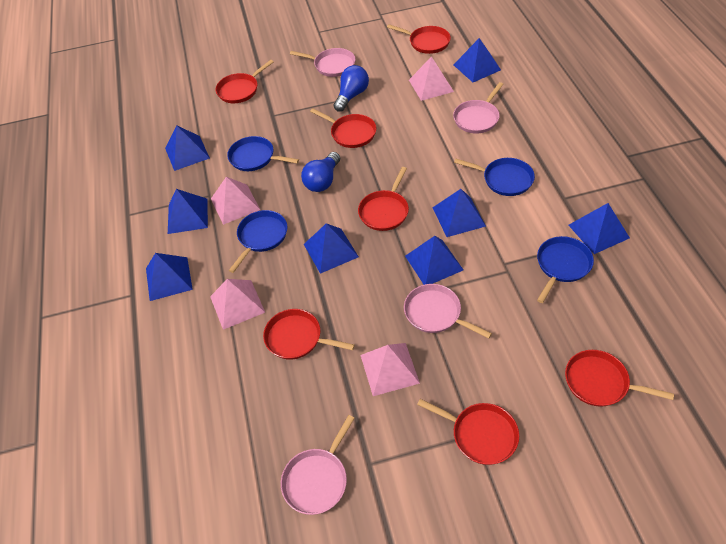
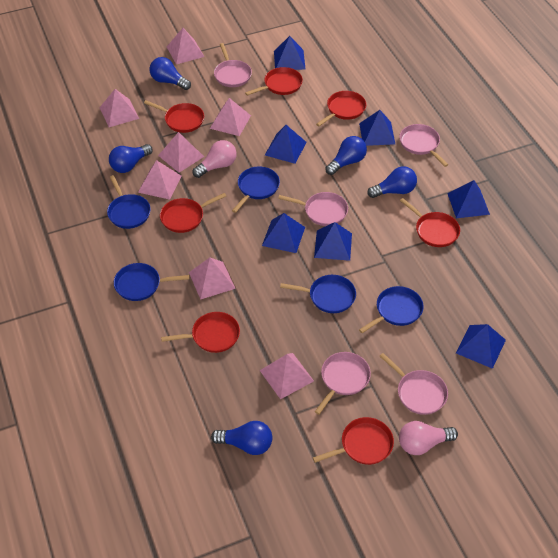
blue light bulb: [301,152,340,192] [333,65,369,112] = 2 -> [109,144,153,173] [149,57,191,90] [211,421,272,455] [325,136,367,175] [367,166,417,198] = 5
blue pan: [227,136,299,171] [229,210,288,273] [454,158,535,196] [537,236,594,303] = 4 -> [107,175,151,229] [114,263,189,301] [232,166,280,213] [280,275,356,313] [359,286,424,333] = 5
blue pyramid: [146,253,193,301] [165,125,210,171] [168,189,208,234] [304,223,359,274] [405,236,463,285] [433,189,486,237] [453,38,501,82] [569,203,630,254] = 8 -> [262,213,305,253] [265,125,307,164] [274,36,305,70] [314,222,352,261] [359,110,395,146] [447,180,490,218] [456,324,506,369] = 7
pink light bulb: none = 0 -> [193,140,237,178] [399,421,458,455] = 2
pink pan: [281,415,355,515] [290,48,356,77] [404,284,492,338] [453,82,503,134] = 4 -> [214,43,252,87] [278,192,348,226] [315,352,371,415] [380,353,448,415] [399,124,449,167] = 5
pink pyramid: [210,279,265,330] [211,177,260,225] [361,343,420,396] [409,56,454,101] = 4 -> [100,89,139,127] [138,160,181,200] [158,132,204,173] [167,28,204,64] [189,258,235,300] [210,98,251,136] [260,353,314,399] = 7

